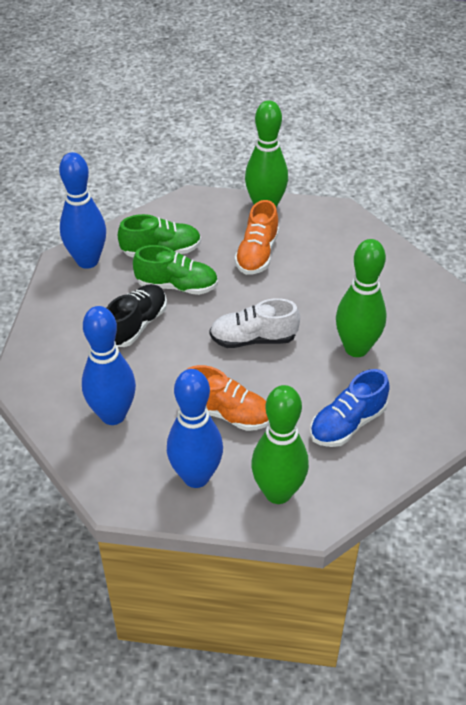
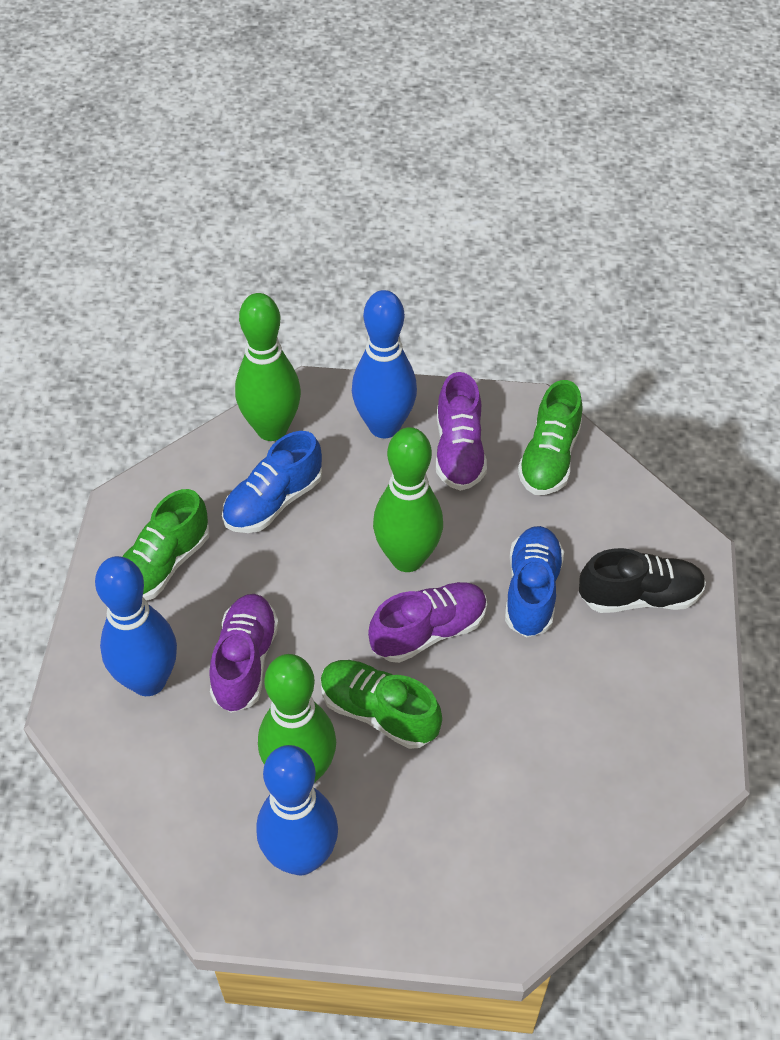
blue shoe: [310,369,390,447] = 1 -> [222,431,322,533] [505,526,564,637] = 2
green shoe: [118,214,201,258] [133,245,218,295] = 2 -> [122,489,210,601] [321,660,442,749] [518,380,583,495] = 3
orange shoe: [188,365,269,431] [234,200,279,275] = 2 -> none = 0
purple shoe: none = 0 -> [209,594,279,713] [368,582,487,663] [436,372,487,491] = 3
white shoe: [210,298,300,348] = 1 -> none = 0

